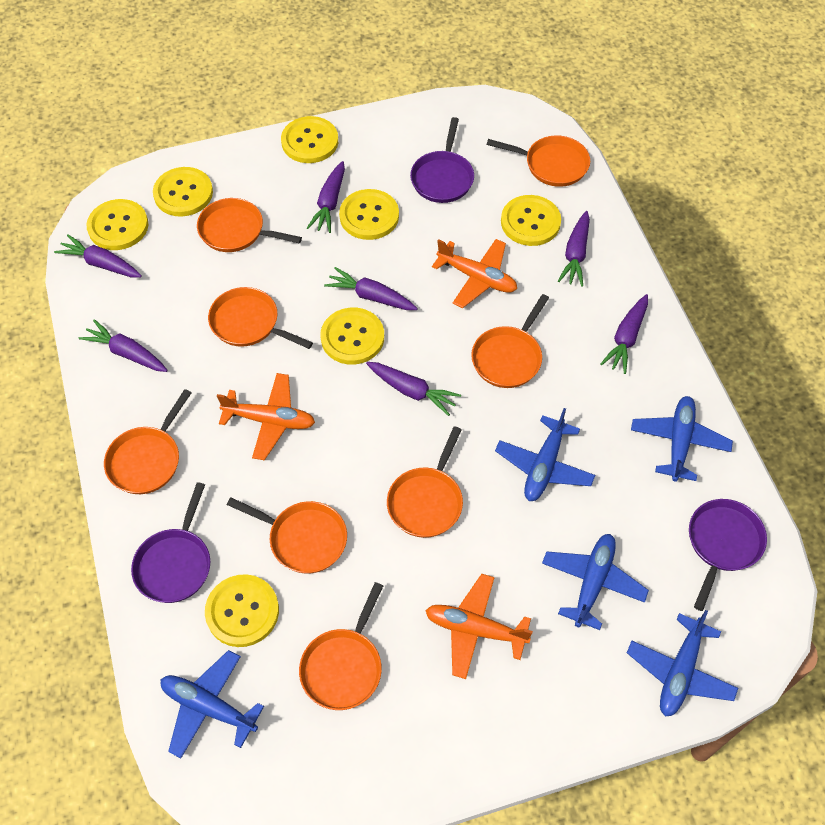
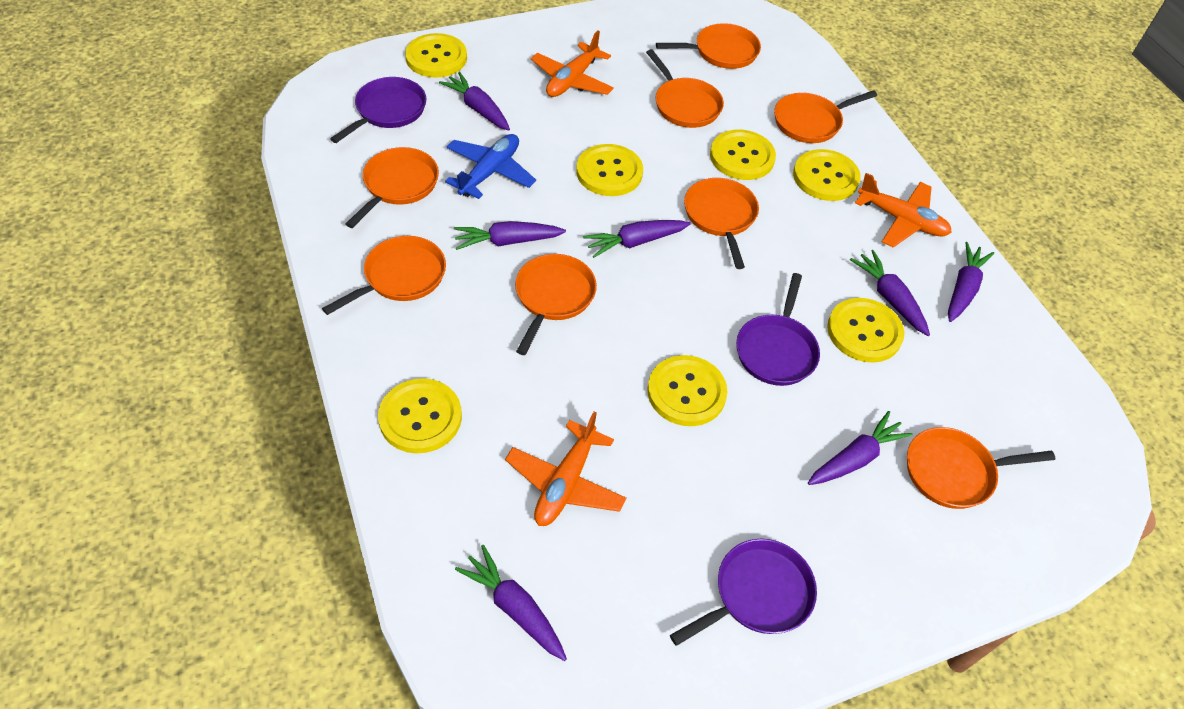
blue plane: [161,650,264,758] [495,408,595,501] [542,534,649,630] [627,610,738,717] [631,396,733,482] = 5 -> [445,134,536,199] = 1

